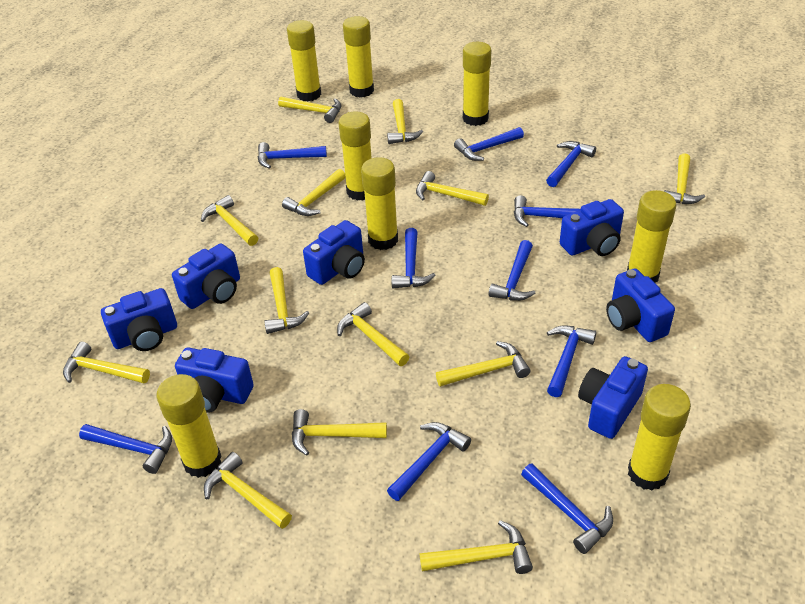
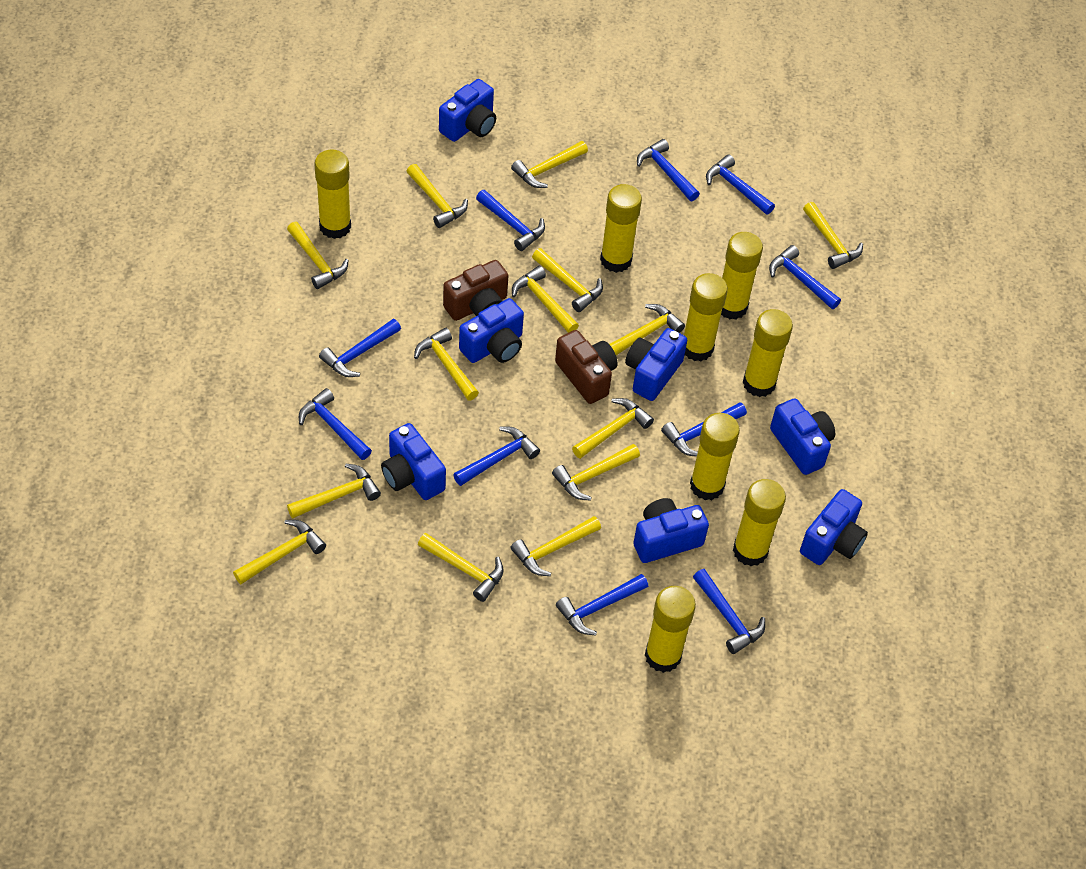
brown camera: none = 0 -> [443,260,508,321] [555,330,618,404] = 2
yellow hammer: [63,342,150,383] [201,195,258,246] [204,452,292,529] [264,267,309,334] [278,96,341,123] [282,169,346,216] [292,409,387,456] [337,302,409,366] [387,99,423,144] [416,171,489,206] [420,520,533,574] [436,341,531,387] [664,153,705,204] = 13 -> [233,520,326,584] [287,222,349,289] [287,464,381,518] [407,164,468,228] [414,328,479,400] [418,533,504,602] [510,516,601,576] [511,141,588,188] [512,266,579,333] [532,248,603,312] [552,444,640,501] [572,398,654,459] [609,304,685,355] [803,202,863,269] = 14

